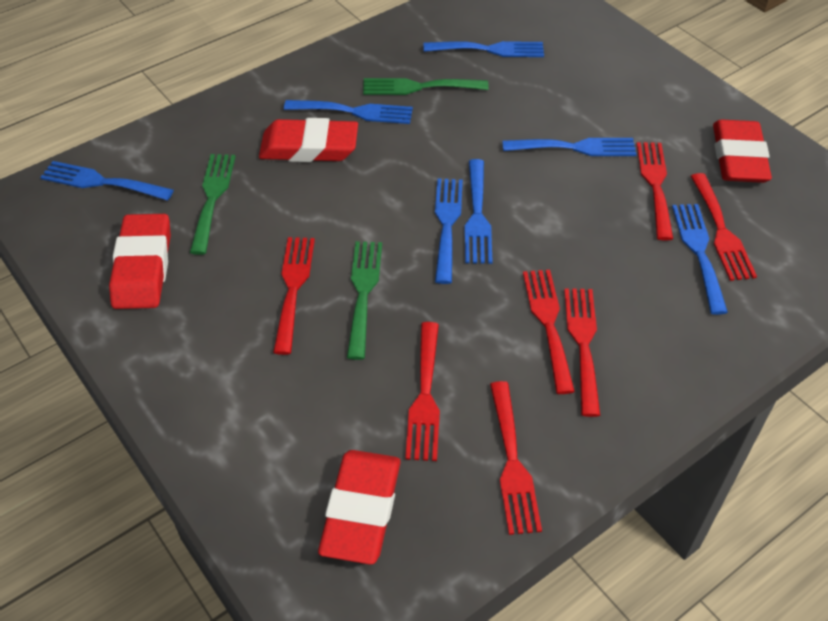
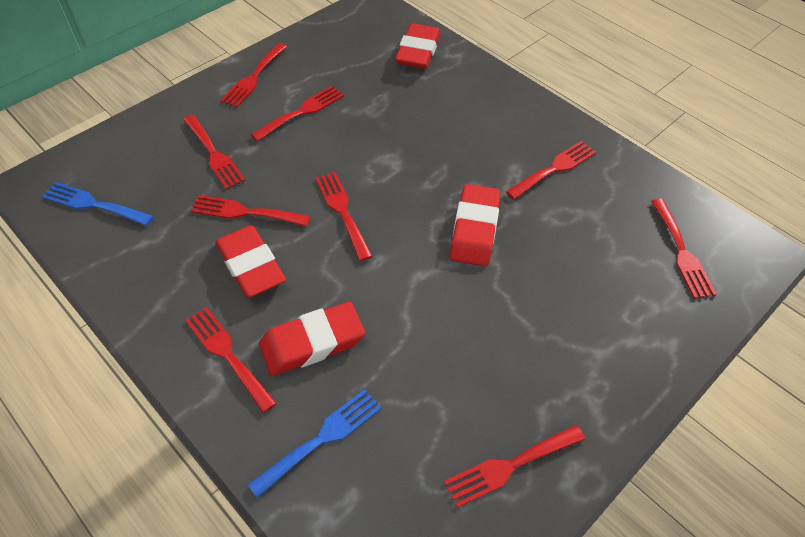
blue fork: [40,161,174,201] [284,100,413,124] [423,41,544,57] [435,178,463,284] [465,159,493,264] [502,138,637,156] [672,204,728,315] = 7 -> [42,182,153,226] [248,389,382,498] = 2
green fork: [190,154,236,255] [347,241,382,360] [363,78,489,95] = 3 -> none = 0
red fork: [273,237,315,355] [405,322,440,461] [490,381,542,535] [523,270,575,394] [564,288,600,417] [637,142,673,241] [691,173,757,281] = 7 -> [183,115,245,189] [185,307,276,413] [191,195,310,227] [220,43,287,107] [251,86,344,141] [315,172,373,261] [444,425,585,508] [506,141,596,199] [651,199,717,299] = 9

